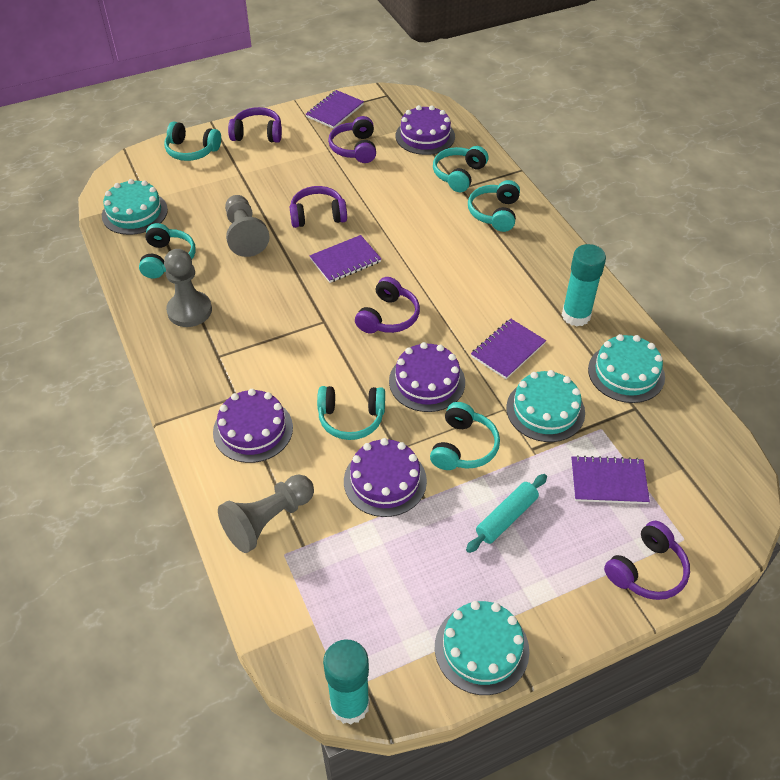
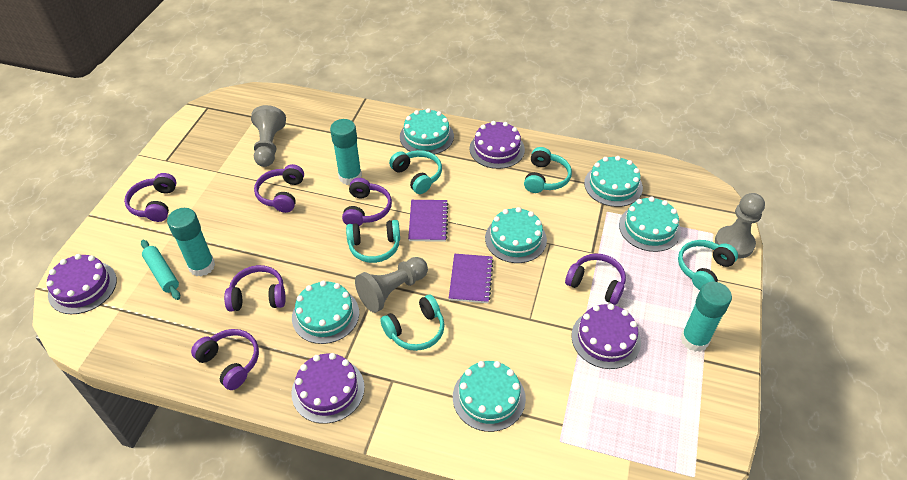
purple headphones: [228,107,282,143] [290,186,347,228] [328,116,376,163] [355,277,420,334] [604,521,690,600] = 5 -> [124,173,177,222] [191,329,259,390] [224,265,286,312] [254,164,304,213] [342,178,392,226] [565,253,626,305] = 6
purple notebook: [306,90,364,129] [310,235,381,283] [471,319,546,379] [571,455,650,504] = 4 -> [408,200,448,242] [449,254,494,303] = 2
turquoise cake: [102,179,168,235] [435,601,529,695] [506,370,585,442] [588,334,665,403] = 4 -> [292,280,359,344] [400,108,454,155] [453,361,526,432] [485,207,547,263] [584,156,643,207] [619,197,681,252] = 6
turquoise glue stick: [323,639,370,725] [562,244,606,326] = 2 -> [167,208,215,276] [330,119,362,185] [681,282,732,352] = 3
turquoise headphones: [139,223,196,279] [164,121,221,161] [317,386,385,440] [430,402,500,470] [433,146,488,192] [468,180,520,232] = 6 -> [346,220,400,263] [380,294,444,351] [389,150,442,194] [524,147,572,193] [678,240,738,290] = 5

